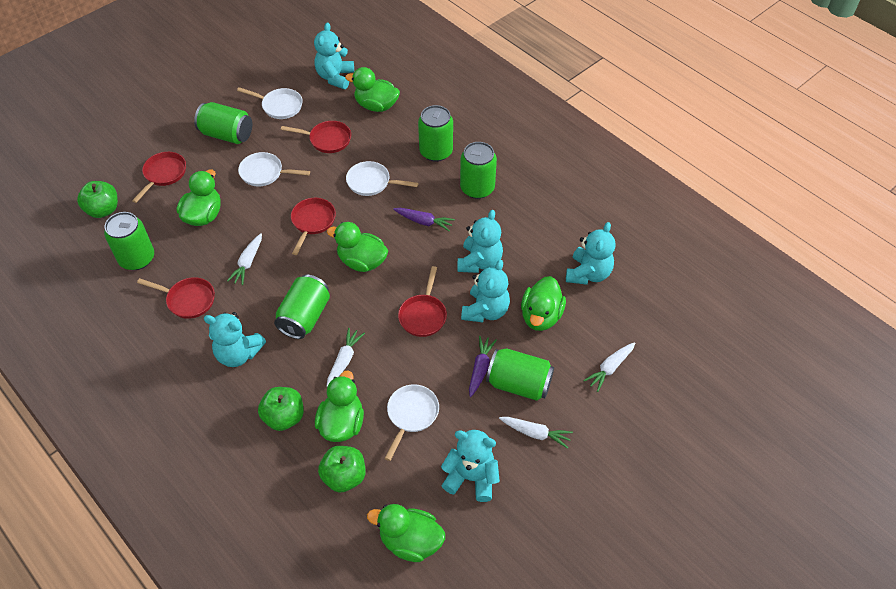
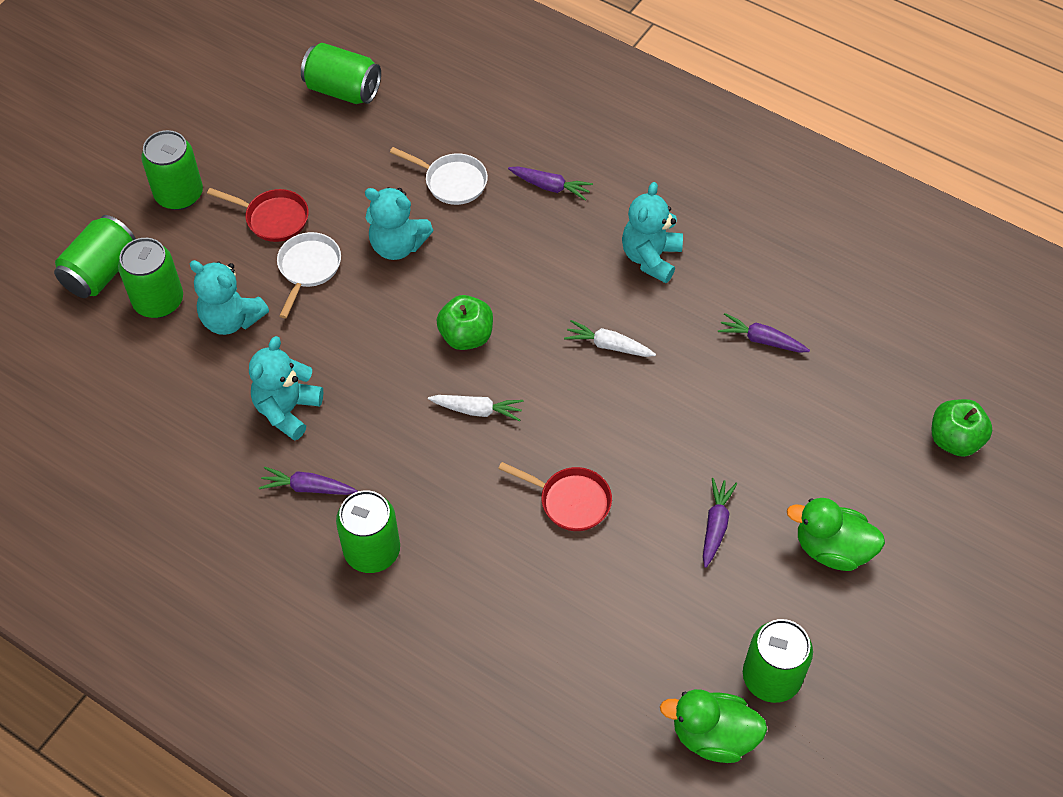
green apple: [77,181,118,218] [258,387,304,431] [318,446,365,492] = 3 -> [437,295,493,350] [932,399,992,457] = 2
green duck: [177,169,221,226] [315,370,364,442] [327,222,388,272] [345,67,400,112] [367,504,445,562] [521,276,566,331] = 6 -> [660,689,767,763] [787,498,885,571] = 2
purple carrot: [393,208,455,231] [469,336,497,397] = 2 -> [259,467,358,495] [508,166,593,201] [703,478,737,568] [718,313,810,352] = 4
red pan: [132,152,186,203] [137,277,215,319] [281,121,351,153] [291,198,336,255] [398,266,447,337] = 5 -> [207,188,309,242] [498,462,612,531] = 2
turquoise teddy bear: [204,312,266,367] [314,23,354,89] [441,430,500,502] [457,210,503,273] [461,260,510,322] [566,222,615,285] = 6 -> [189,260,269,335] [249,336,323,441] [365,187,433,260] [622,182,683,283] = 4
white carrot: [227,233,262,285] [327,328,365,386] [499,417,573,449] [583,342,635,392] = 4 -> [428,395,524,421] [564,320,656,357] = 2
white pan: [237,87,303,119] [238,152,310,187] [346,161,418,196] [385,384,439,461] = 4 -> [277,232,341,318] [390,147,488,205] = 2

